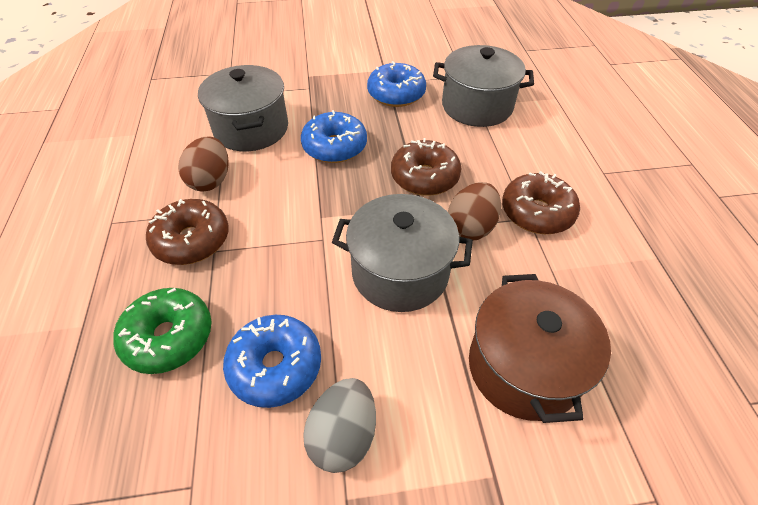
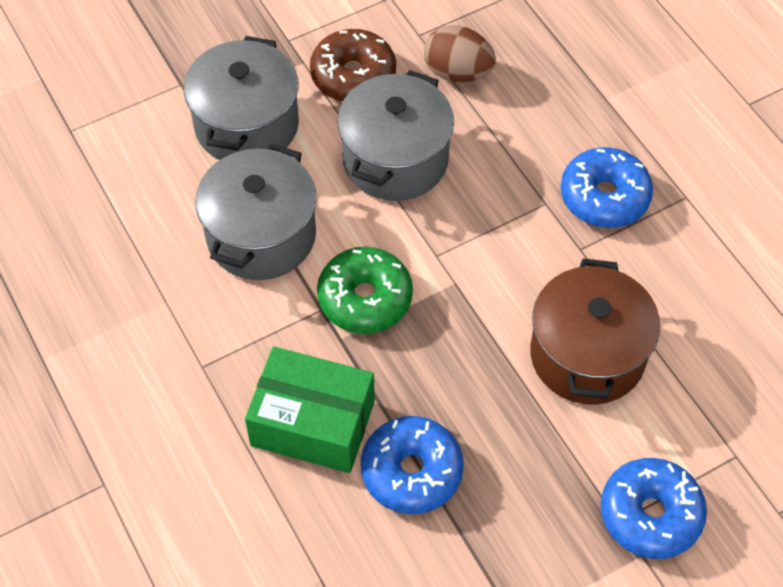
brown donut: [146,199,229,265] [391,138,461,196] [502,171,580,234] = 3 -> [310,29,396,101] = 1
brown egg: [178,137,229,191] [448,182,501,240] = 2 -> [424,25,496,82] = 1
green box: none = 0 -> [245,346,375,473] = 1
grey egg: [303,378,376,473] = 1 -> none = 0

